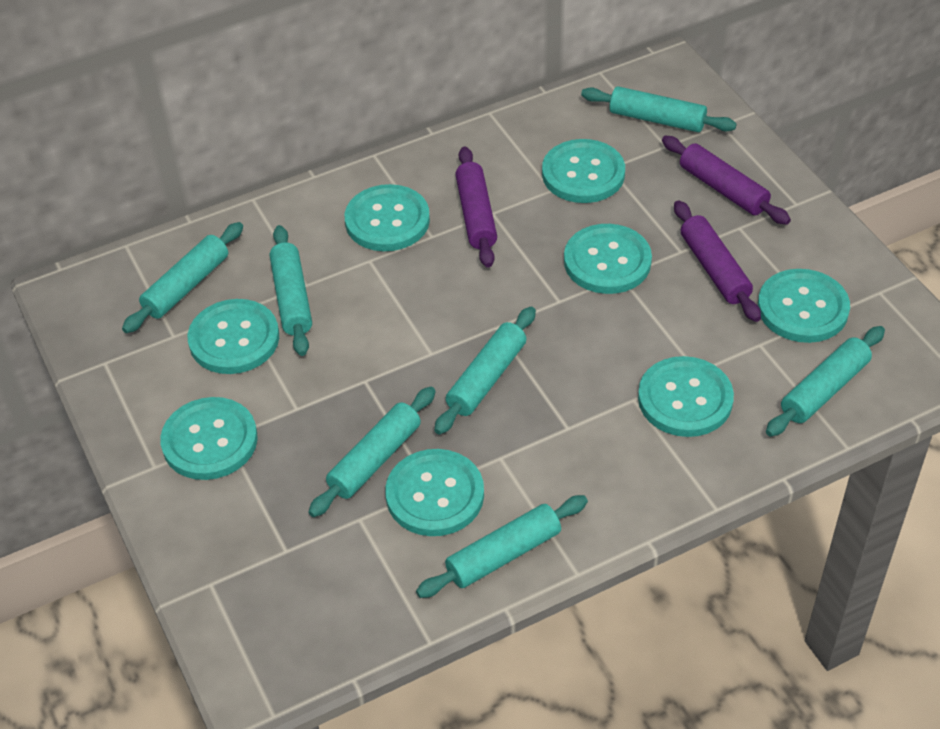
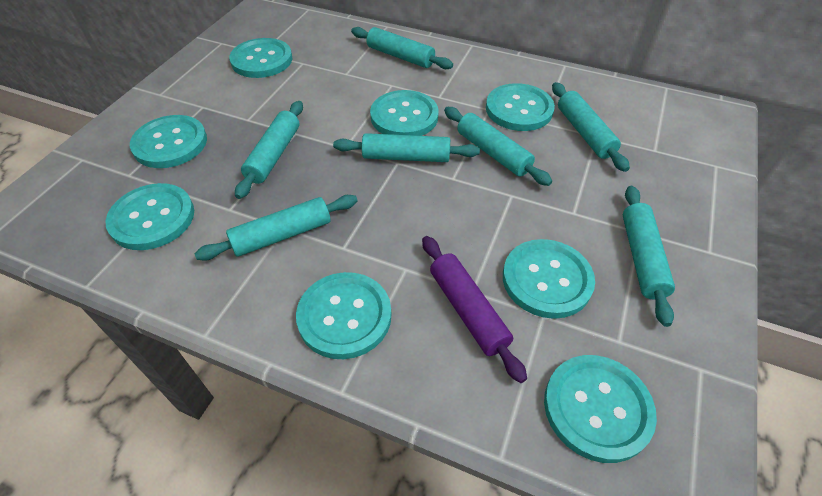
purple rolling pin: [455,147,497,268] [662,136,791,225] [674,200,761,322] = 3 -> [422,236,527,383] = 1

